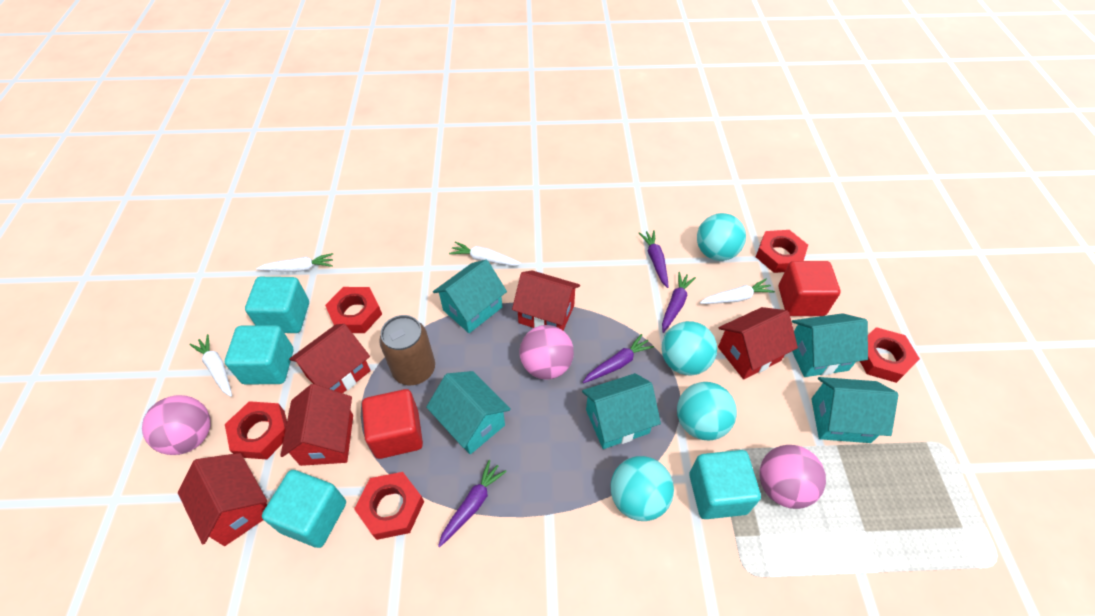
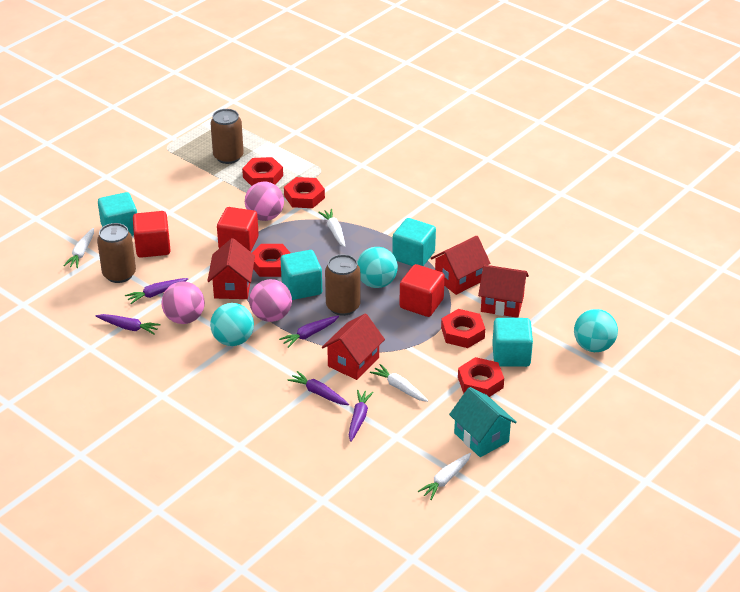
brown can: [379,315,435,385] = 1 -> [97,223,136,283] [210,109,244,164] [325,254,361,316] = 3
purple carrot: [438,460,507,547] [583,334,654,383] [639,230,669,288] [662,272,696,333] = 4 -> [96,314,160,335] [125,278,188,304] [279,316,339,348] [287,371,349,405] [349,390,374,442] = 5
red cube: [362,389,423,459] [779,261,840,316] = 2 -> [133,211,171,258] [217,207,259,252] [399,264,445,317] = 3
red house: [178,453,267,546] [280,384,353,466] [289,324,371,393] [512,270,580,331] [718,307,798,379] = 5 -> [207,238,255,299] [322,313,385,380] [431,236,491,295] [478,265,529,318] = 4
turquoise ball: [611,456,674,521] [662,321,717,375] [677,382,737,440] [697,213,746,261] = 4 -> [210,303,254,346] [357,247,398,288] [574,309,618,352] = 3
turquoise house: [426,371,511,454] [433,260,507,333] [582,373,661,449] [792,313,868,377] [811,377,898,443] = 5 -> [449,387,517,457] = 1

